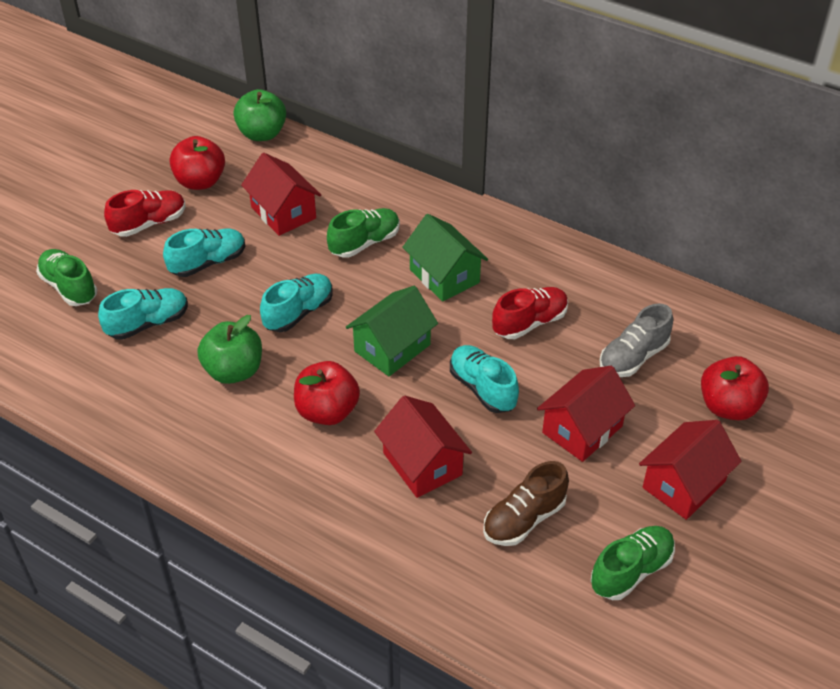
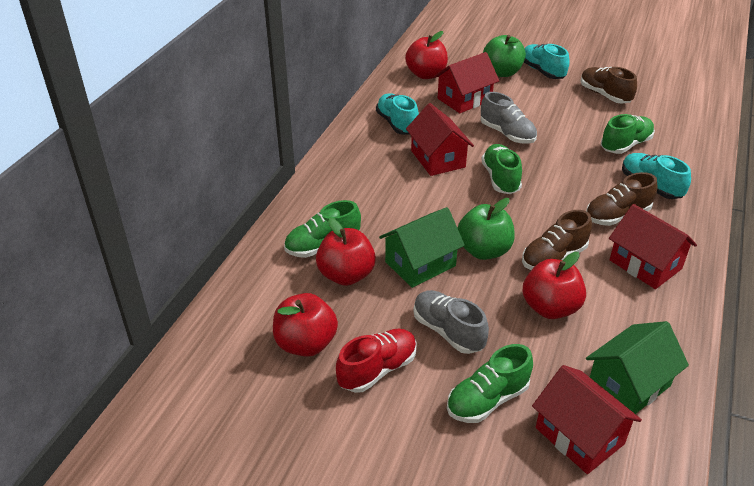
brown shoe: [483,461,569,546] = 1 -> [522,210,592,270] [580,67,637,104] [586,172,658,226] = 3
green shoe: [36,249,97,306] [327,208,400,258] [591,526,675,600] = 3 -> [284,200,361,258] [447,344,533,423] [481,144,522,194] [601,114,655,154] = 4
grey shoe: [600,303,673,377] = 1 -> [413,290,489,354] [481,92,537,144] = 2
red apple: [170,136,225,190] [294,361,360,425] [701,356,769,420] = 3 -> [273,293,338,357] [316,218,376,286] [405,31,448,79] [523,252,586,319] = 4
red shoe: [104,190,186,237] [492,287,568,339] = 2 -> [336,329,417,393] = 1
turquoise shoe: [98,288,188,340] [163,229,245,277] [260,274,333,332] [450,345,519,413] = 4 -> [376,93,419,135] [524,44,570,79] [622,153,691,199] = 3

